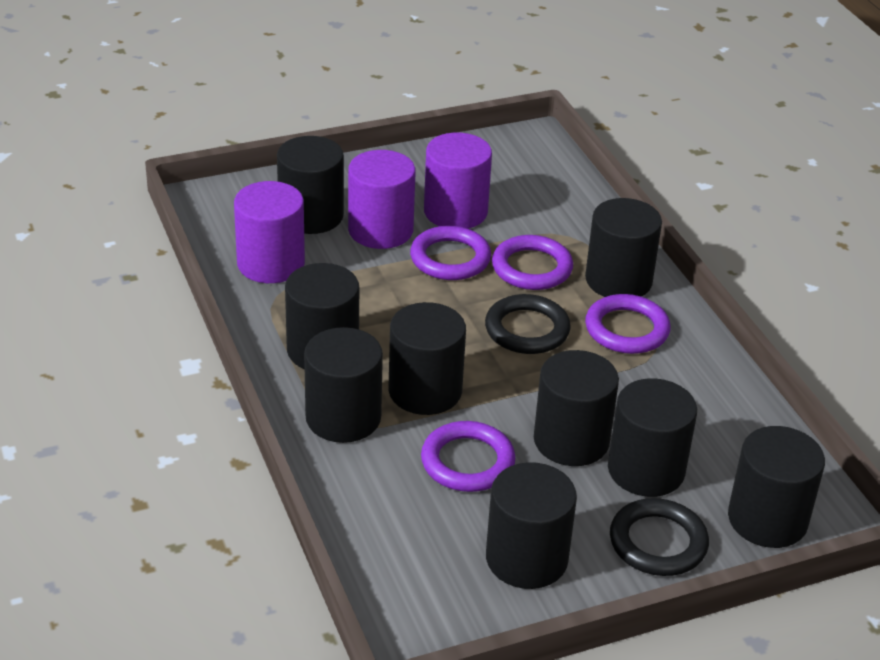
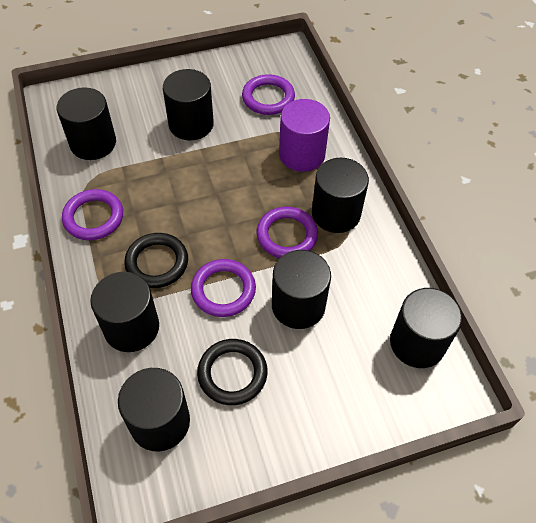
black cylinder: [277,136,344,234] [285,263,359,369] [304,327,383,443] [388,302,466,415] [486,462,577,589] [534,350,619,466] [585,198,662,297] [608,378,697,497] [728,426,825,548] = 9 -> [57,87,116,160] [90,272,159,352] [118,368,190,452] [163,69,214,140] [272,250,331,329] [312,158,369,233] [390,288,462,368] = 7
purple cylinder: [234,181,305,283] [348,150,416,249] [424,132,492,229] = 3 -> [279,99,330,172] = 1

